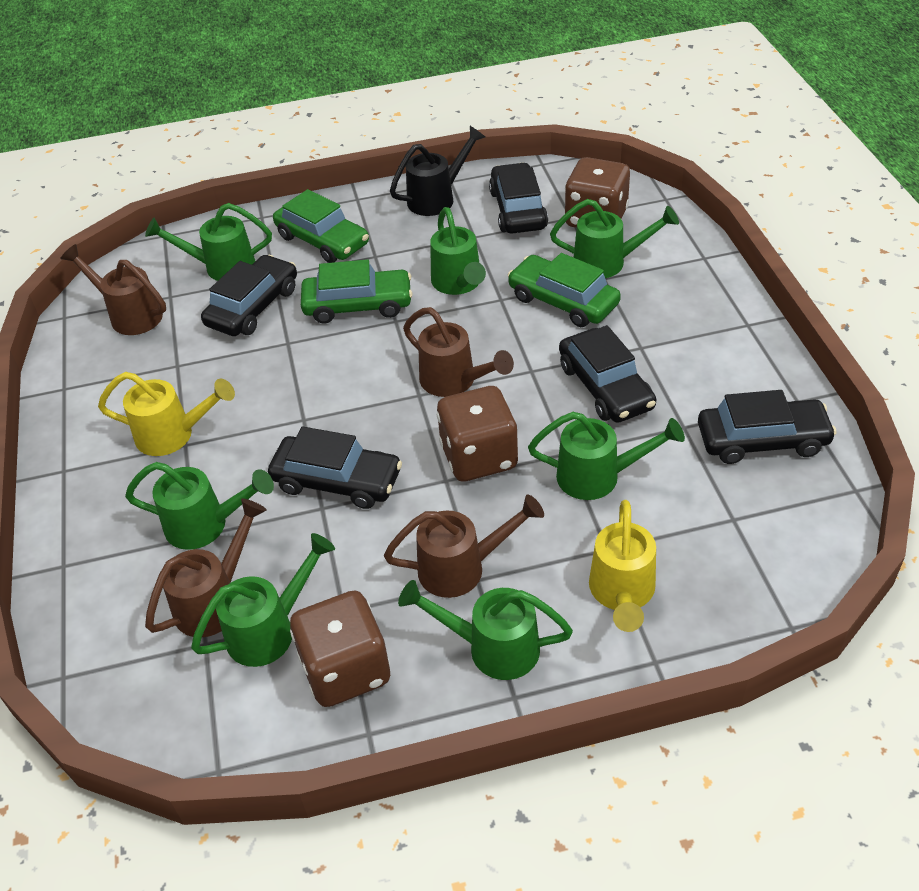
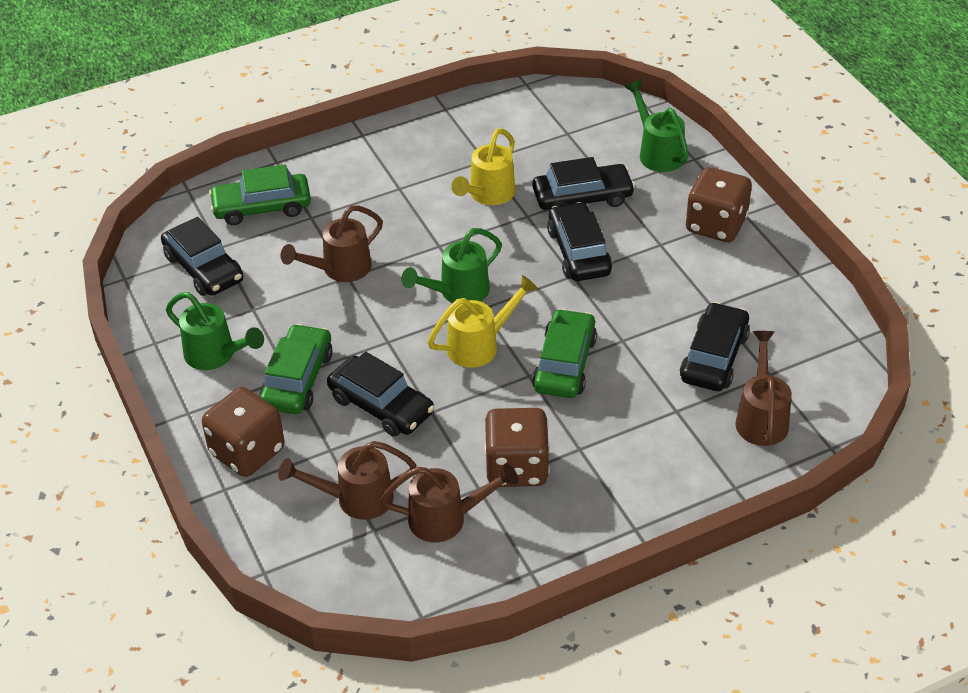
black watering can: [390,126,485,216] = 1 -> none = 0
green watering can: [125,462,274,550] [145,203,272,281] [191,533,335,667] [398,580,573,680] [430,207,486,295] [528,412,685,500] [550,199,679,278] = 7 -> [166,292,264,370] [401,228,502,303] [625,80,689,172] = 3

